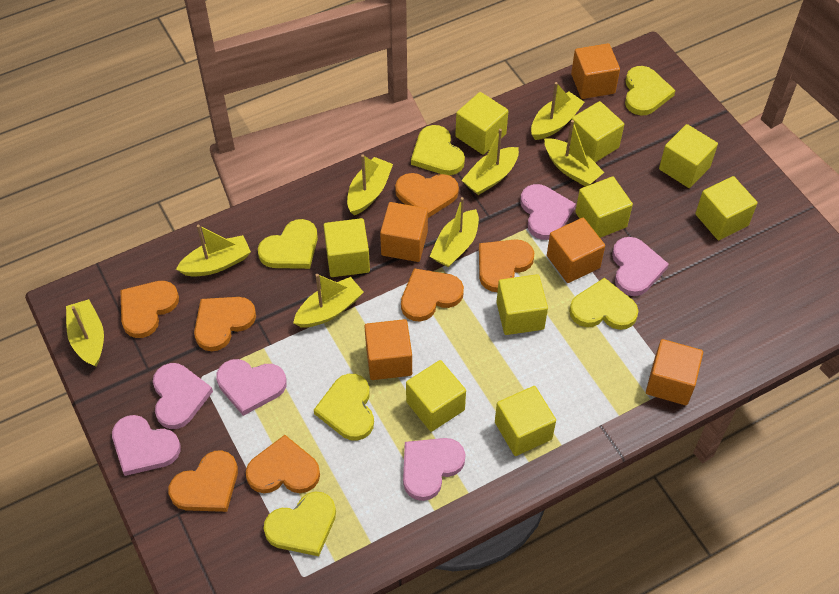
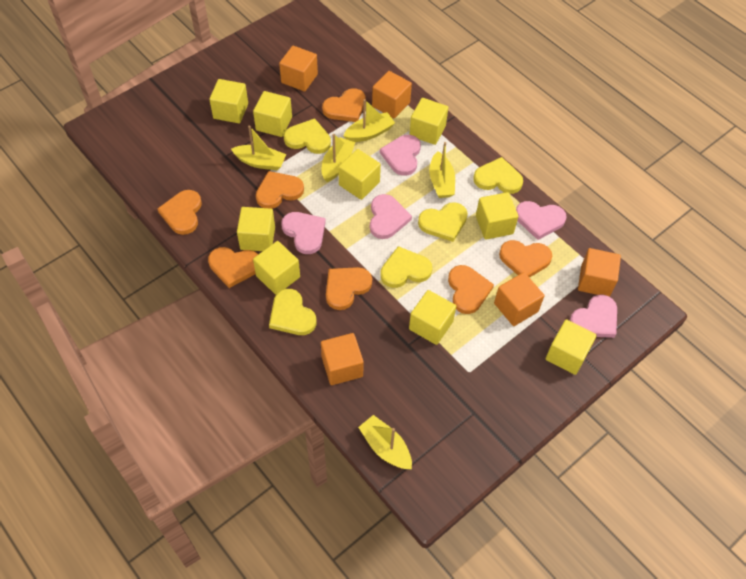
pink heart: [112,415,181,476] [153,363,213,429] [216,359,287,416] [403,438,466,501] [520,184,576,240] [612,237,669,296] = 6 -> [281,212,326,254] [370,194,412,239] [380,135,421,176] [516,201,567,240] [570,294,617,338] = 5
yellow boat: [66,299,104,367] [176,225,251,277] [293,274,364,328] [347,154,393,215] [430,197,479,267] [462,129,519,195] [531,82,585,140] [544,120,604,187] = 8 -> [231,125,286,170] [322,134,355,182] [343,99,395,142] [358,415,412,469] [429,142,455,198] = 5
yellow heart: [258,219,318,269] [263,491,336,556] [314,374,374,441] [411,125,465,175] [569,278,638,330] [625,66,676,116] = 6 -> [269,289,317,335] [284,118,331,154] [380,246,432,288] [418,202,468,242] [473,157,523,194] = 5

